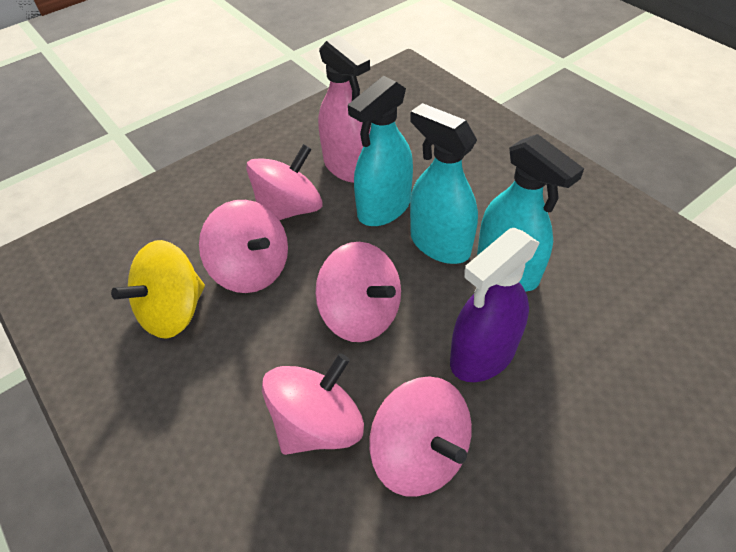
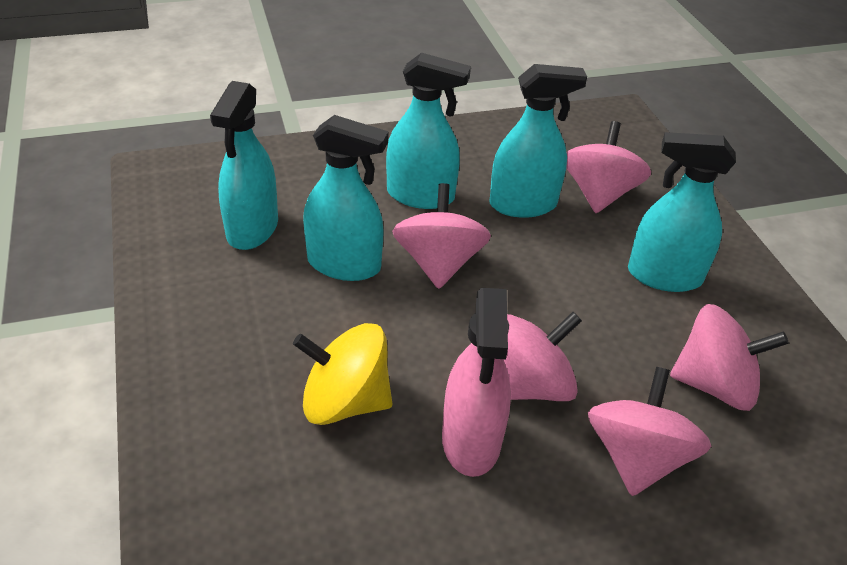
purple spray bottle: [450,228,540,382] = 1 -> none = 0
turquoise spray bottle: [348,76,413,226] [410,103,478,264] [477,134,584,291] = 3 -> [210,81,278,250] [303,115,389,281] [386,53,471,209] [490,64,587,218] [628,132,736,292] = 5

